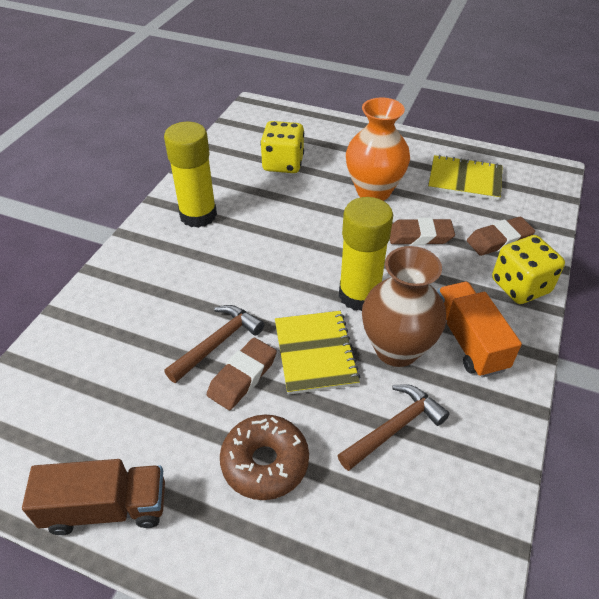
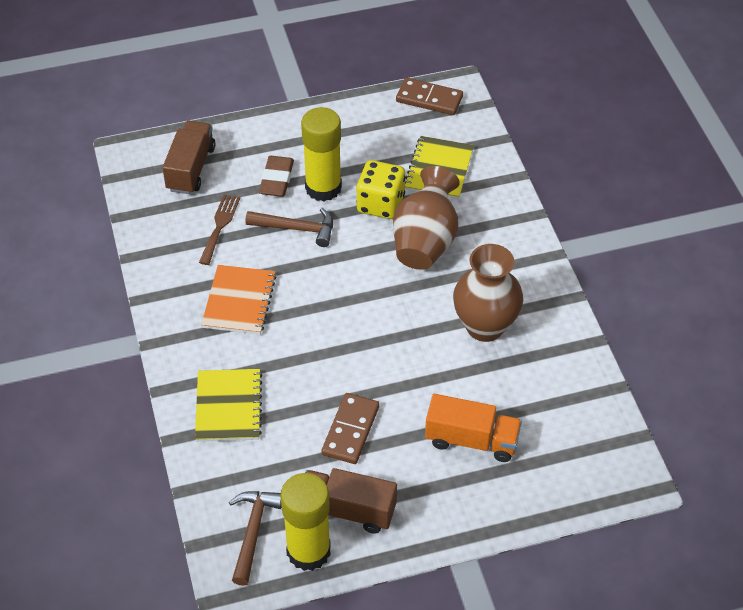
brown domino: none = 0 -> [321,393,379,464] [396,78,463,115] = 2
brown donut: [220,415,309,500] = 1 -> none = 0
brown eraser: [207,338,277,410] [390,218,455,245] [467,217,535,256] = 3 -> [259,156,294,197] = 1
brown fork: none = 0 -> [199,194,240,265] = 1
brown truck: [22,459,165,535] = 1 -> [162,121,215,194] [305,468,397,534] = 2
brown vase: [362,246,446,367] = 1 -> [393,166,460,270] [453,244,523,342] = 2
orange notebook: none = 0 -> [201,265,277,335] = 1
orange vase: [346,97,410,201] = 1 -> none = 0
yellow dice: [260,121,304,173] [492,235,565,304] = 2 -> [356,160,406,219] = 1

